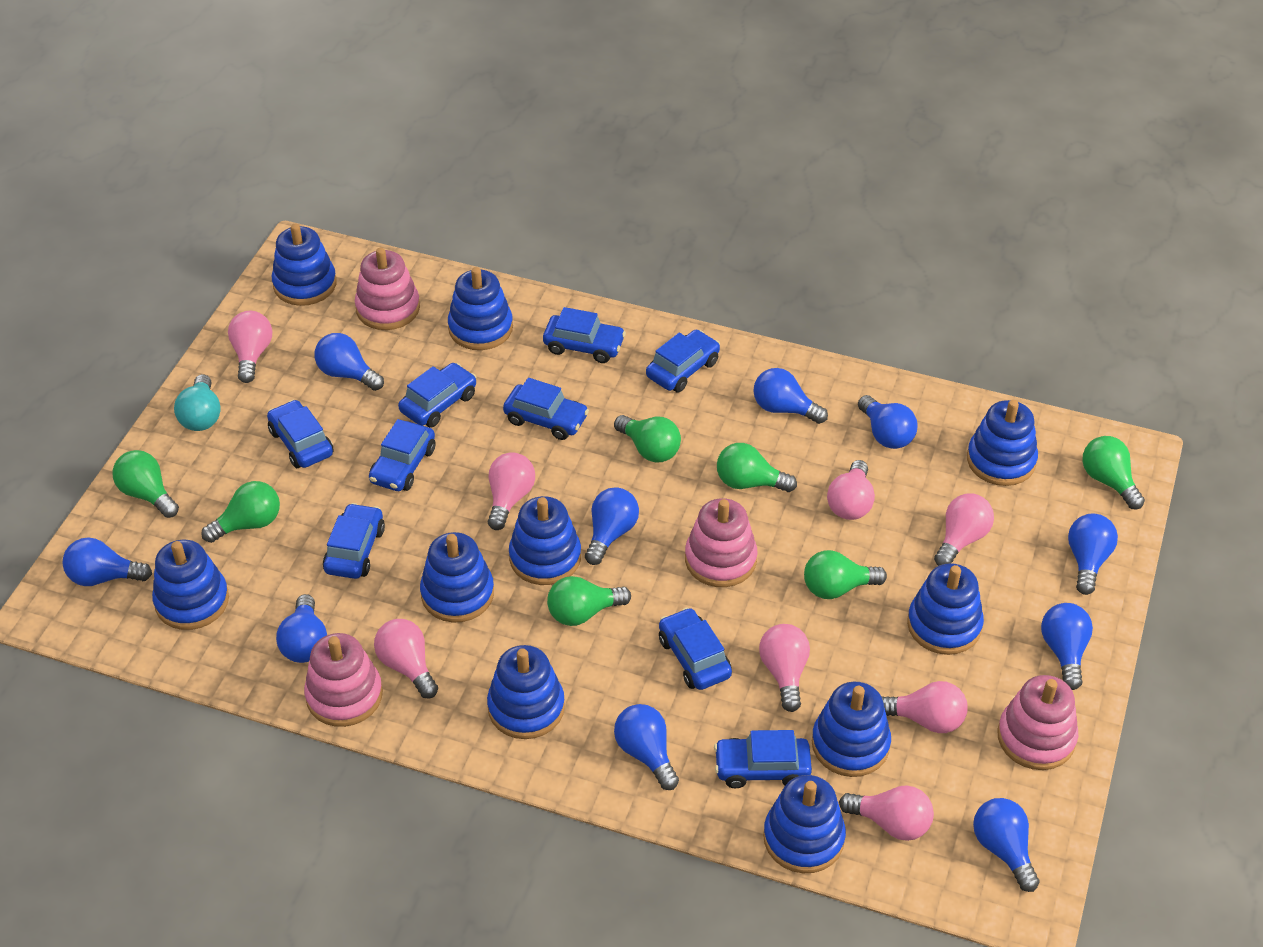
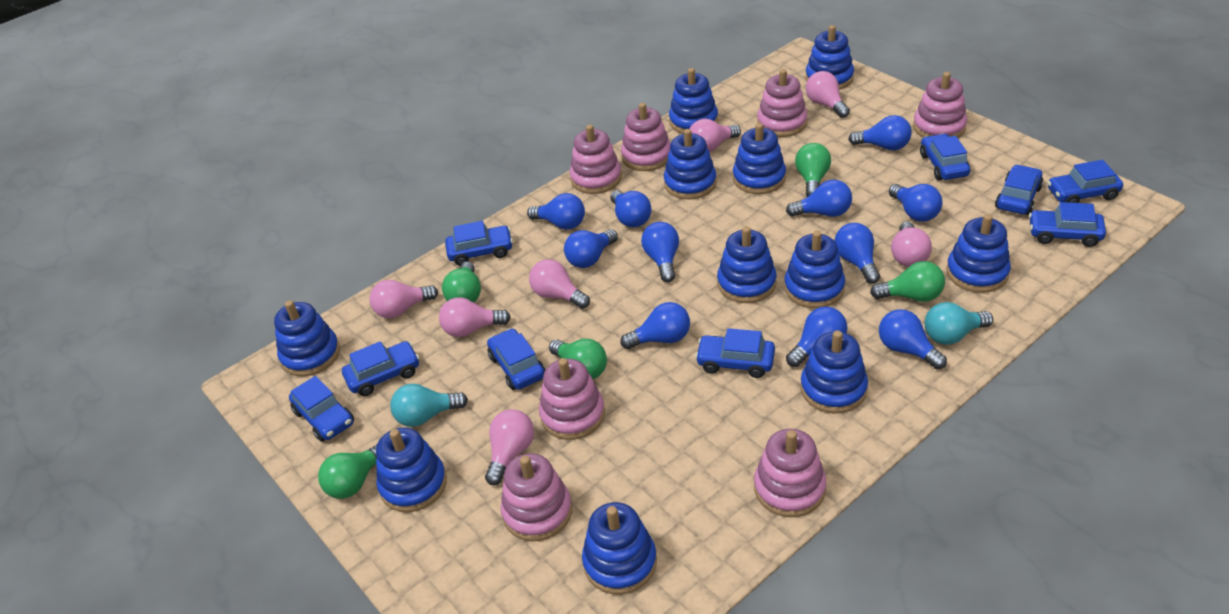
blue light bulb: [62,537,152,586] [276,594,327,663] [315,333,384,391] [585,487,639,565] [614,704,679,790] [753,368,828,424] [858,395,917,449] [973,798,1040,892] [1041,603,1093,690] [1068,514,1118,595] = 10 -> [527,193,585,230] [564,229,618,268] [610,190,652,227] [621,302,690,349] [641,222,679,282] [786,180,852,217] [786,306,847,367] [834,223,880,284] [848,115,912,150] [879,309,947,369] [889,184,943,222] = 11
blue stacking toy: [152,540,229,630] [272,223,337,306] [420,532,494,622] [448,267,513,350] [487,645,565,739] [509,496,581,585] [763,775,846,873] [812,682,891,777] [907,563,984,655] [967,400,1038,486] = 10 -> [274,300,340,377] [376,428,447,512] [582,502,657,595] [664,129,717,199] [669,68,718,134] [717,226,777,303] [733,123,786,194] [784,231,845,308] [800,330,868,413] [805,25,854,90] [946,214,1011,293] = 11
green light bulb: [112,450,179,518] [201,481,280,543] [547,576,631,626] [614,415,681,462] [717,443,797,492] [804,550,887,599] [1082,436,1145,509] = 7 -> [318,445,377,499] [442,262,481,303] [549,339,607,379] [795,143,831,197] [870,261,945,302] = 5
pink light bulb: [228,311,272,383] [374,619,438,698] [488,452,535,530] [759,624,810,712] [827,460,875,520] [839,785,934,841] [881,681,968,733] [934,494,994,566] = 8 -> [369,280,438,318] [439,297,511,337] [485,409,534,485] [529,259,590,309] [690,119,741,152] [806,71,850,118] [891,222,932,267] = 7
pink stacking toy: [304,633,383,727] [355,247,420,330] [685,498,758,587] [997,675,1078,770] = 4 -> [500,453,572,541] [539,358,605,440] [570,125,622,194] [621,103,671,171] [754,429,826,517] [757,69,808,137] [913,72,967,138] = 7
turquoise light bulb: [174,374,221,431] = 1 -> [390,384,468,427] [925,302,993,345] = 2

